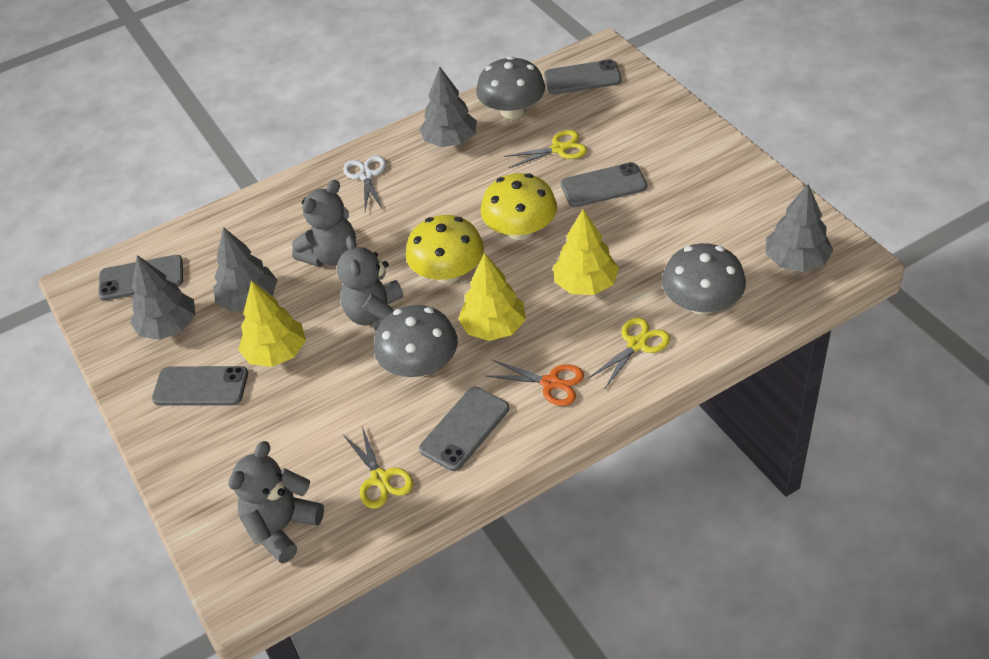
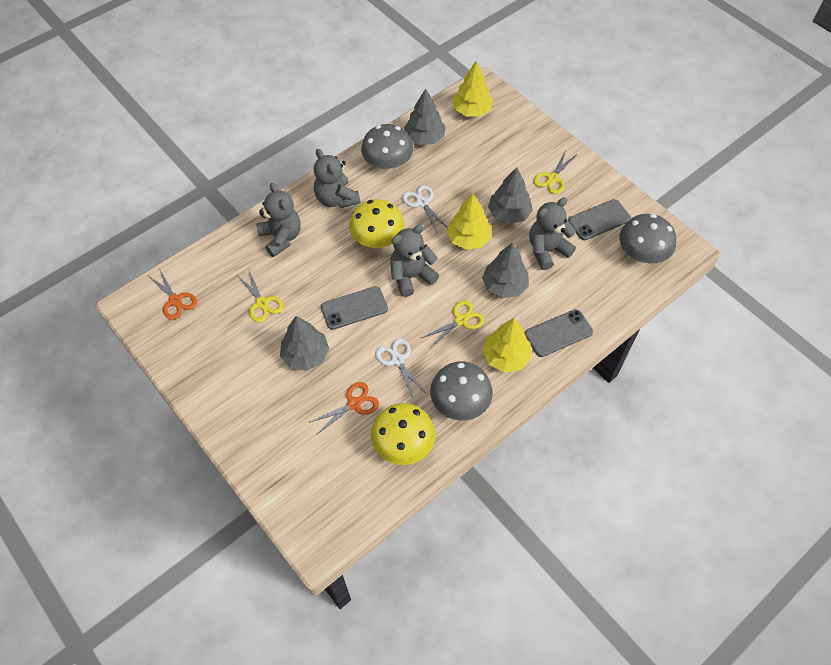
grey phone: [98,255,183,301] [152,366,248,406] [419,387,509,471] [544,59,622,95] [561,162,647,207] = 5 -> [321,286,388,330] [525,309,593,357] [568,199,631,240] = 3
grey teddy bear: [229,441,324,563] [292,180,356,267] [337,235,404,331] = 3 -> [256,183,301,257] [314,149,360,208] [390,224,439,297] [529,197,576,270] = 4
orange scissors: [486,360,584,406] = 1 -> [149,268,197,320] [309,382,379,434] = 2
white scissors: [343,155,386,211] = 1 -> [375,338,426,398] [402,185,448,232] = 2

